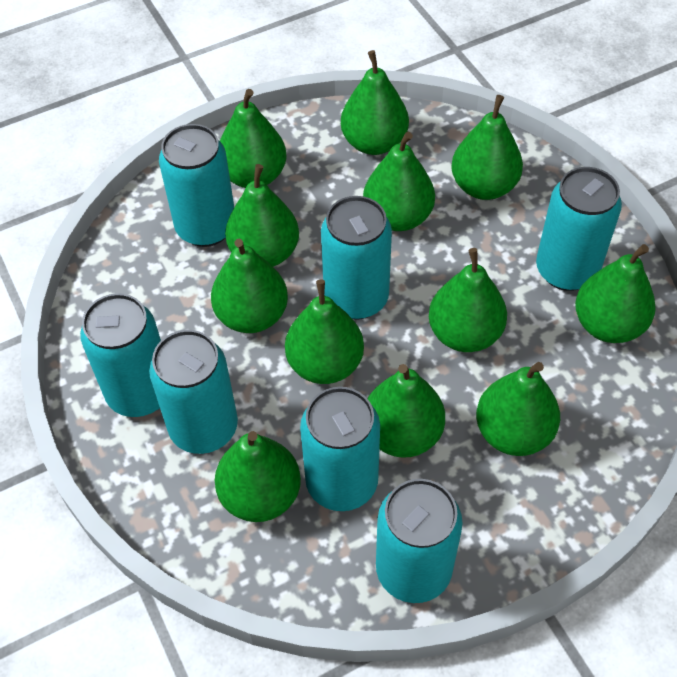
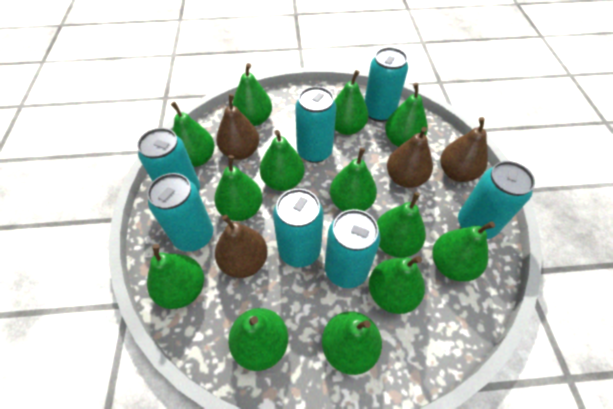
brown pear: none = 0 -> [215,214,268,278] [216,94,259,160] [387,127,433,188] [440,117,488,182] = 4
green pear: [211,239,288,333] [215,431,301,522] [220,89,287,188] [225,164,299,267] [285,279,364,384] [341,50,409,155] [363,132,435,231] [367,364,445,458] [429,248,507,352] [451,95,523,200] [476,362,560,456] [575,244,656,343] = 12 -> [147,244,204,309] [171,102,215,167] [214,155,263,221] [228,308,288,371] [232,63,272,126] [260,130,305,191] [322,311,382,375] [330,148,377,211] [334,70,369,135] [369,256,425,314] [376,192,426,258] [385,83,428,147] [432,221,495,282] = 13

